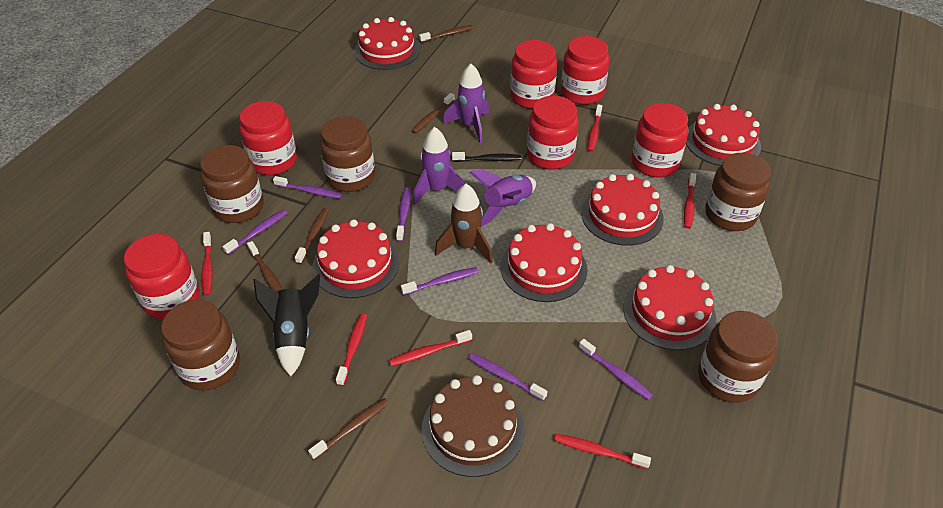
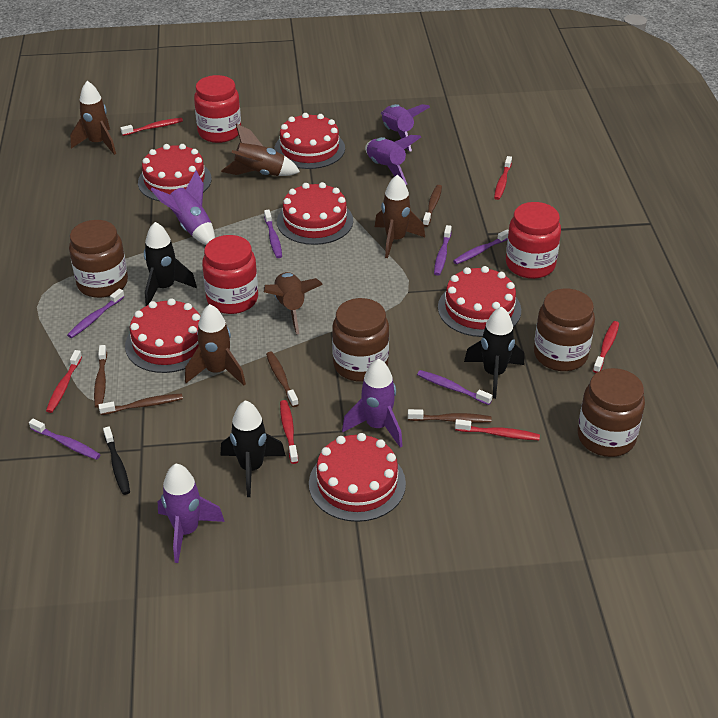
black rocket: [254,274,320,376] = 1 -> [144,222,197,306] [220,400,286,497] [464,306,524,399] = 3
brown cake: [422,375,525,477] = 1 -> none = 0
brown jar: [161,300,240,390] [200,145,263,223] [320,116,375,192] [698,311,778,403] [705,153,771,231] = 5 -> [69,220,128,298] [332,298,389,382] [534,288,595,371] [578,368,645,457] = 4
brown rocket: [435,184,493,264] = 1 -> [70,81,116,155] [185,304,246,385] [221,123,300,176] [264,272,323,334] [375,174,425,258] = 5
purple rocket: [413,127,465,205] [443,64,489,143] [469,170,536,227] = 3 -> [150,170,215,245] [158,464,225,563] [342,359,403,448] [365,135,421,185] [381,104,430,152] = 5
red jar: [124,234,200,319] [240,101,297,175] [510,40,557,109] [527,96,579,170] [561,36,610,105] [632,103,688,177] = 6 -> [194,75,241,143] [202,235,258,314] [506,202,561,279] = 3

